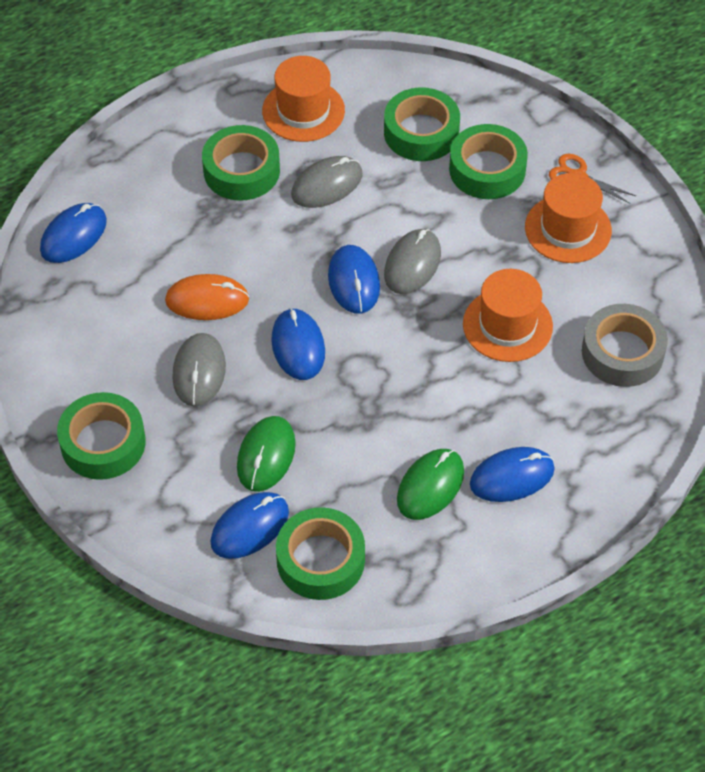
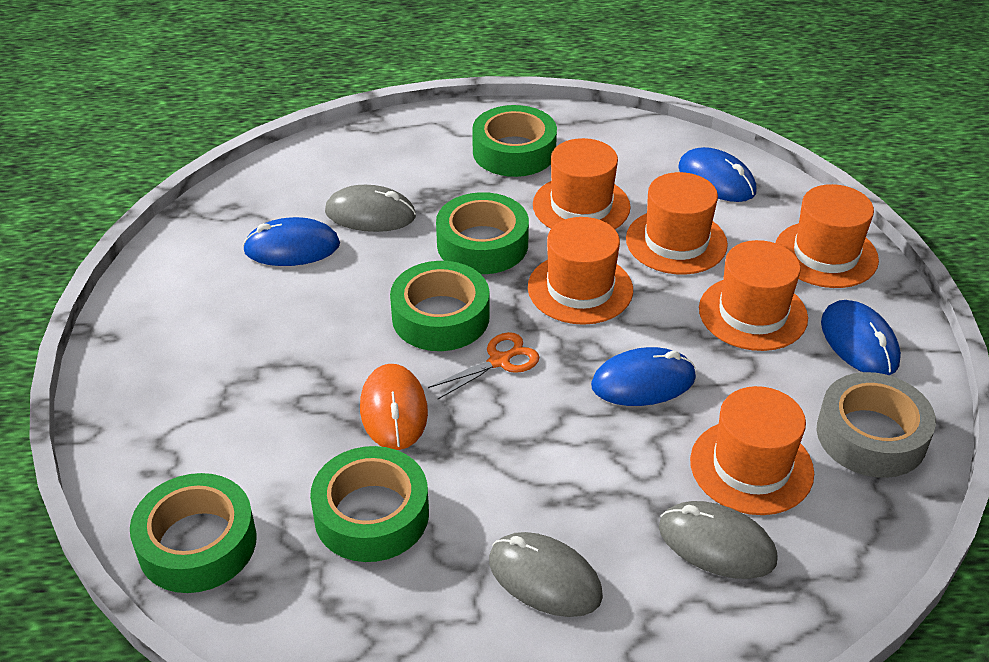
blue mouse: [40,203,107,263] [210,492,289,559] [271,308,325,380] [328,245,380,314] [470,447,555,502] = 5 -> [243,217,340,266] [591,347,696,406] [678,147,757,202] [821,300,901,375] = 4
green mouse: [237,416,296,492] [397,449,464,520] = 2 -> none = 0
orange hat: [262,56,345,142] [463,269,553,362] [525,173,612,263] = 3 -> [528,217,633,325] [533,138,631,229] [626,172,728,275] [690,386,814,515] [699,240,808,351] [775,184,879,288] = 6

